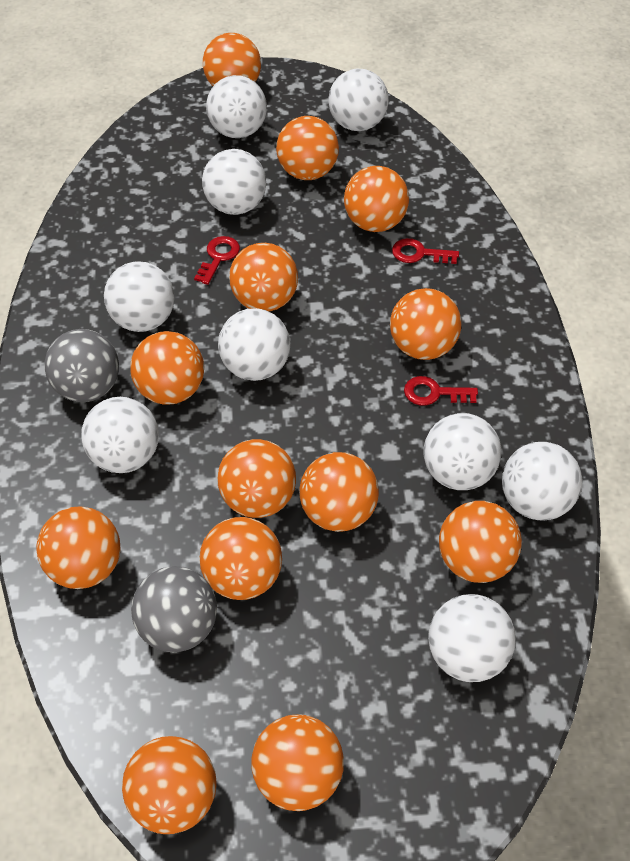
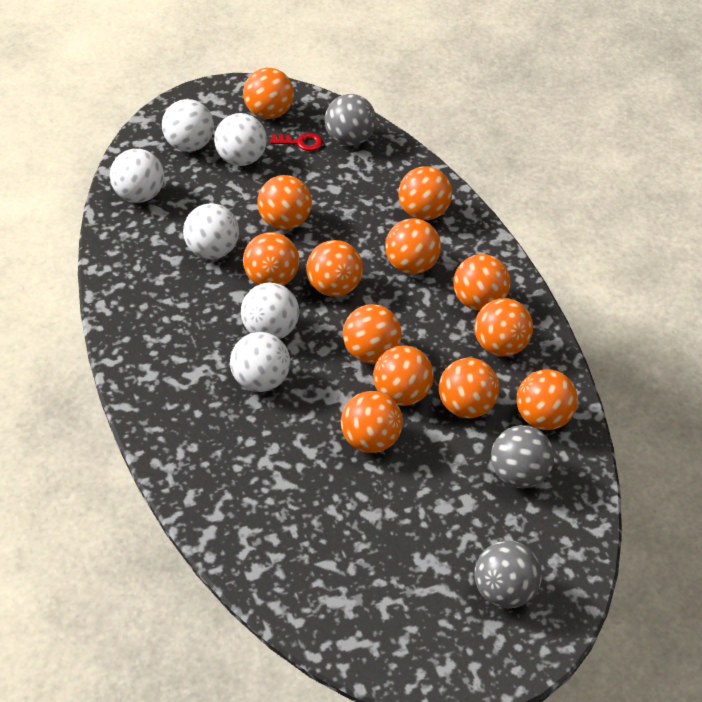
grey ball: [45,329,119,402] [131,566,217,652] = 2 -> [325,94,376,146] [474,541,542,609] [491,425,554,488] = 3
red key: [194,236,240,285] [392,238,459,264] [404,376,478,406] = 3 -> [270,133,323,151] = 1
white ball: [81,397,159,473] [104,262,175,332] [202,149,266,215] [206,75,267,138] [218,308,290,381] [328,69,389,131] [424,413,502,490] [428,594,516,682] [502,442,582,521] = 9 -> [110,149,164,203] [162,99,214,152] [183,203,239,259] [214,113,267,166] [230,332,290,392] [241,283,299,339] = 6

